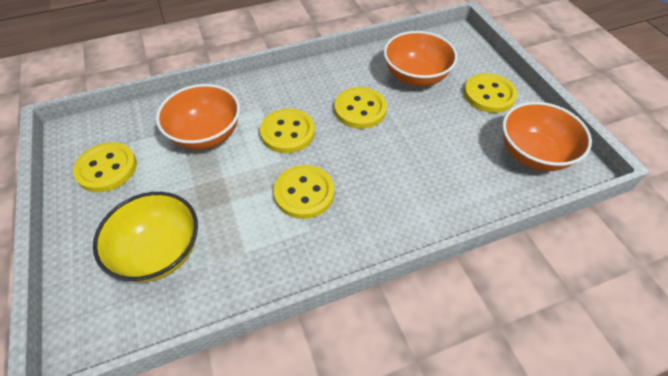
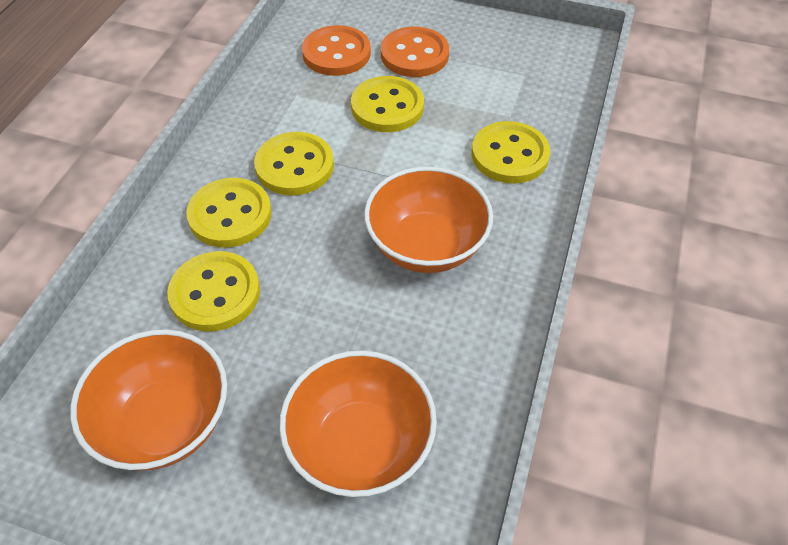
orange button: none = 0 -> [302,25,371,76] [381,27,449,77] = 2
yellow bowl: [93,192,198,282] = 1 -> none = 0

